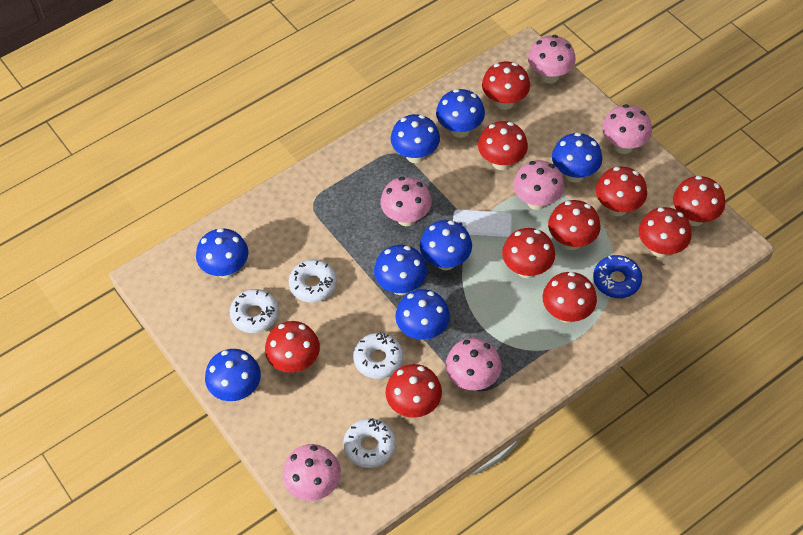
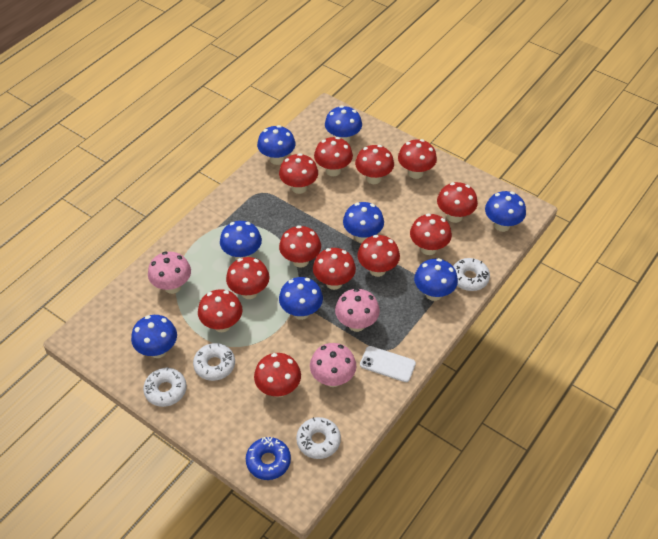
pink mushroom: [282,444,341,501] [380,177,432,226] [446,338,501,390] [513,160,564,210] [528,35,576,83] [602,104,652,154] = 6 -> [148,252,191,294] [310,343,356,387] [335,288,380,332] = 3
red mushroom: [265,321,320,373] [385,364,442,418] [478,121,528,170] [482,62,530,110] [502,228,555,278] [543,272,597,323] [548,200,601,250] [596,167,647,216] [639,207,692,258] [673,176,725,226] = 10 -> [198,289,242,332] [226,257,269,299] [254,353,301,397] [279,153,318,194] [279,225,321,268] [313,248,356,290] [314,137,353,176] [355,145,394,184] [357,235,400,277] [398,139,437,179] [410,214,452,255] [437,182,478,223] = 12

